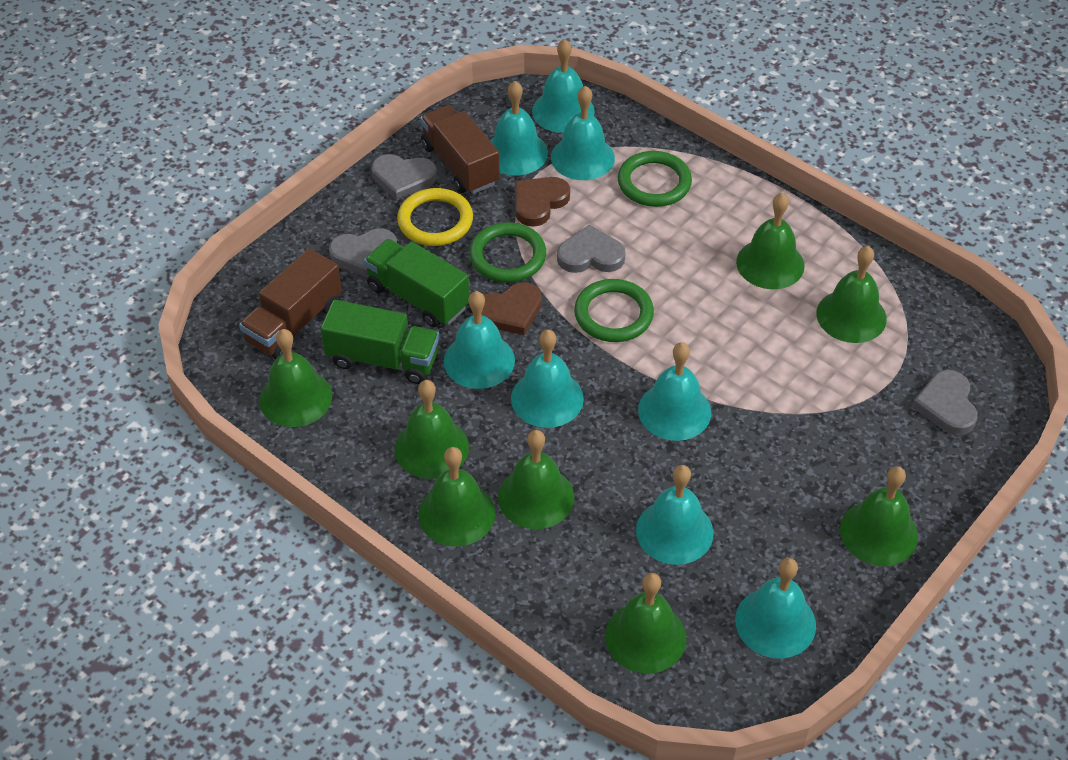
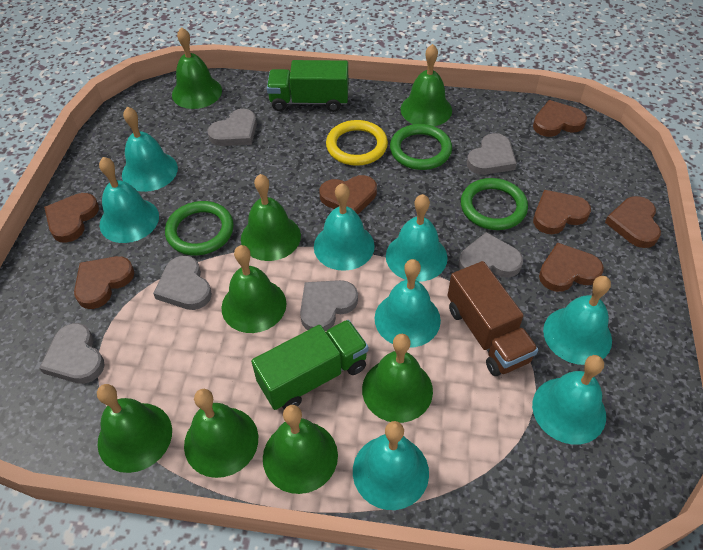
brown heart: [481,282,542,335] [515,177,570,227] = 2 -> [44,193,99,243] [74,256,134,309] [319,175,377,214] [533,100,587,137] [533,190,591,234] [539,242,604,292] [605,196,661,248] = 7
brown truck: [239,248,342,359] [420,105,500,194] = 2 -> [447,261,538,376] = 1
grey heart: [329,228,397,278] [372,154,437,201] [557,224,626,273] [912,370,978,435] = 4 -> [39,323,105,384] [153,255,212,310] [208,109,257,146] [300,280,358,331] [459,232,523,278] [467,133,517,175] = 6

